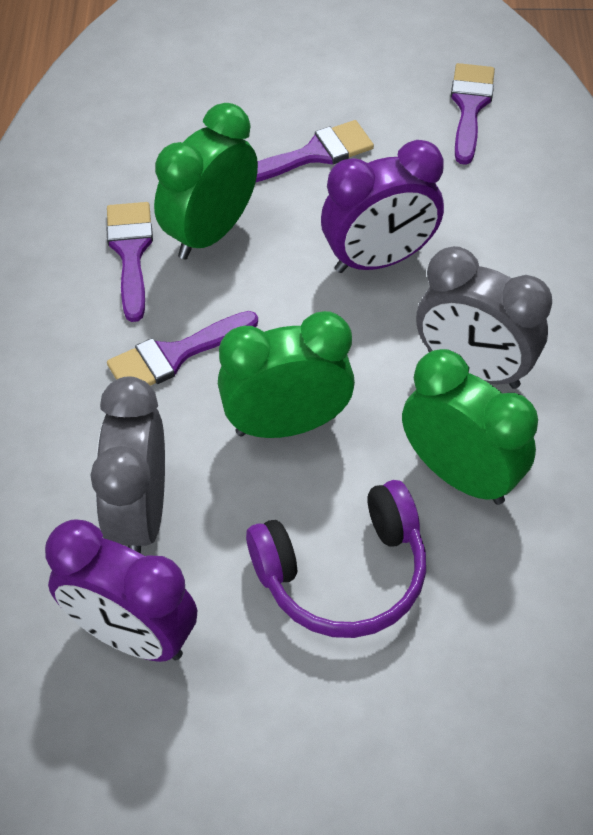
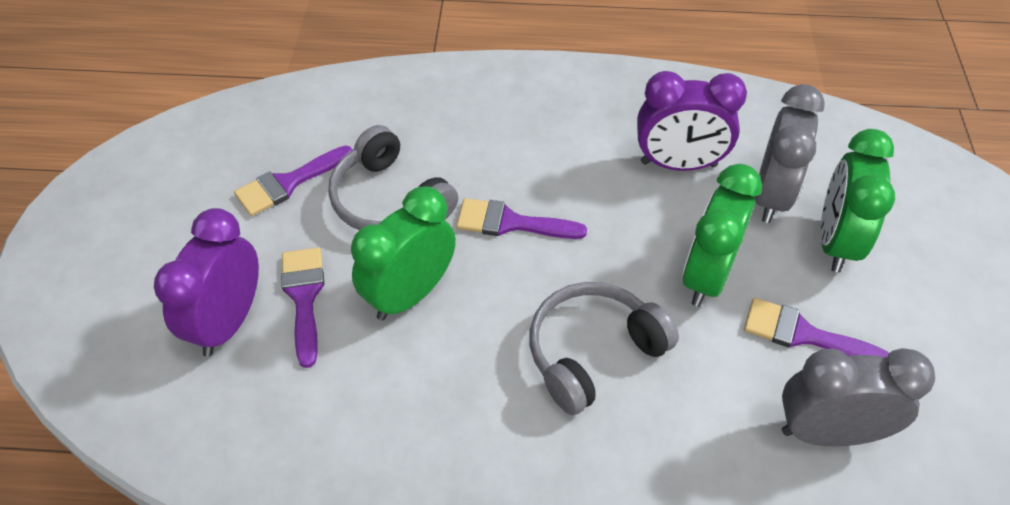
grey headphones: none = 0 -> [328,125,458,230] [529,282,679,415] = 2
purple headphones: [246,480,426,638] = 1 -> none = 0

